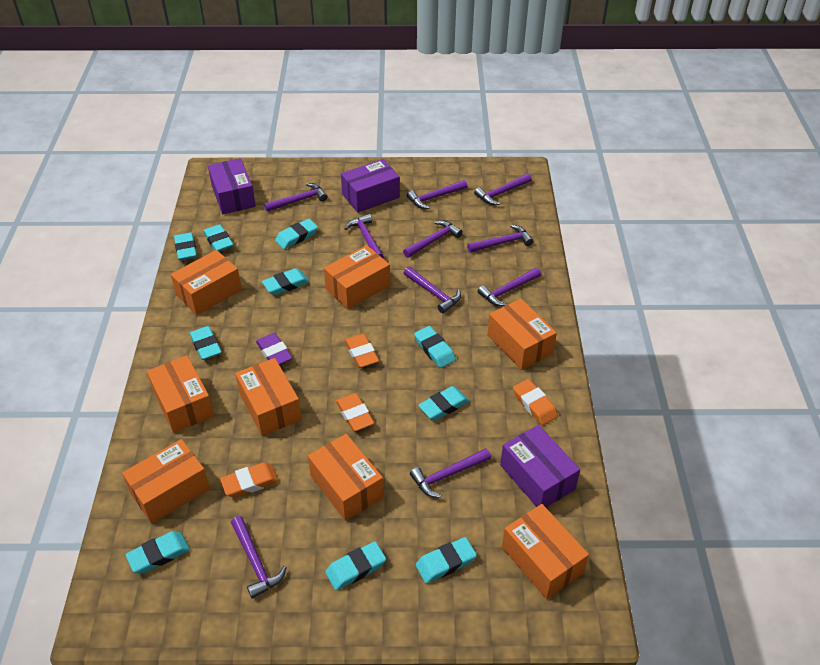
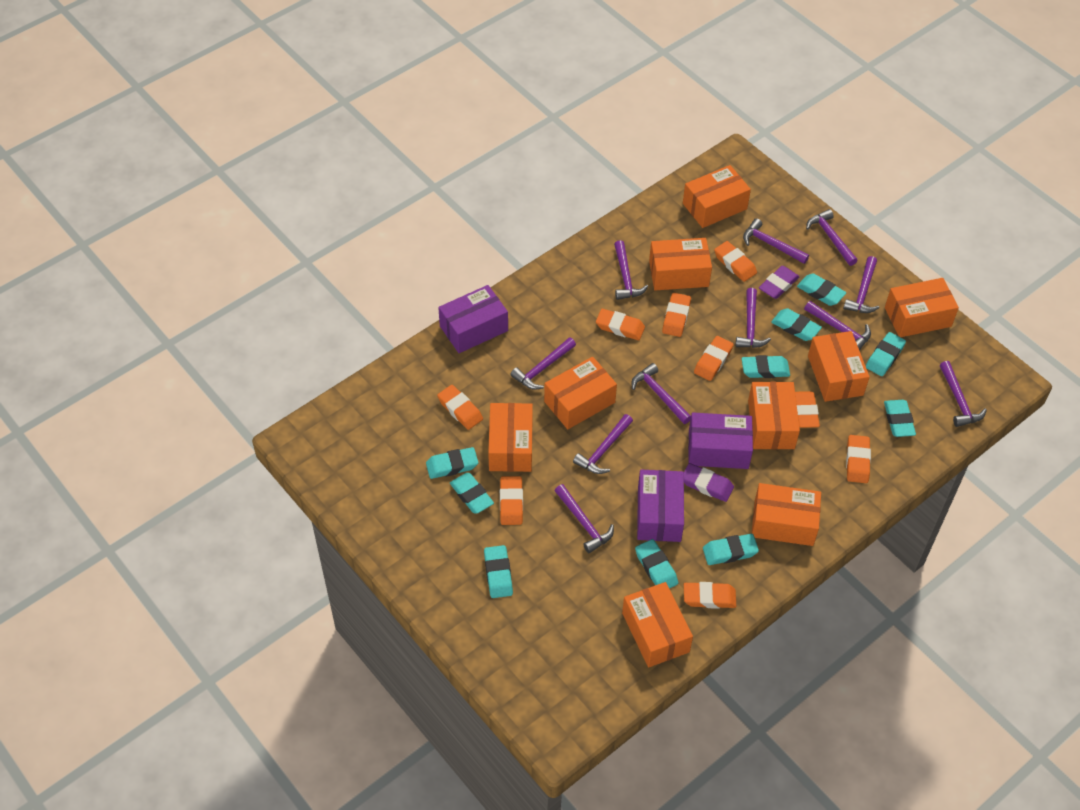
orange box: [122,439,210,524] [147,355,214,433] [171,250,242,315] [235,358,302,436] [308,434,384,521] [324,245,390,309] [487,299,557,370] [502,504,589,599] = 8 -> [488,403,533,472] [544,357,617,429] [622,582,693,668] [649,238,712,290] [683,165,751,228] [748,382,800,449] [752,483,821,546] [808,331,870,402] [885,278,959,337] = 9
orange eraser: [220,462,279,498] [336,393,374,431] [344,334,379,368] [513,379,558,425] = 4 -> [437,385,483,430] [500,476,523,525] [596,309,645,340] [662,293,691,337] [684,582,736,609] [694,336,734,381] [714,241,757,282] [795,391,820,428] [846,435,871,483] = 9
purple eraser: [256,333,293,365] = 1 -> [684,463,734,502] [759,266,800,299] = 2
purple hammer: [231,516,287,599] [264,183,327,212] [344,214,384,258] [403,220,463,258] [404,266,461,314] [407,180,467,209] [410,448,491,498] [467,225,533,253] [474,174,532,205] [478,267,541,306] = 10 -> [510,337,576,390] [555,484,614,553] [573,414,633,474] [614,240,648,300] [631,363,691,424] [735,288,771,348] [743,218,809,264] [804,301,871,351] [806,209,858,266] [843,256,879,313] [940,361,987,427] = 11

